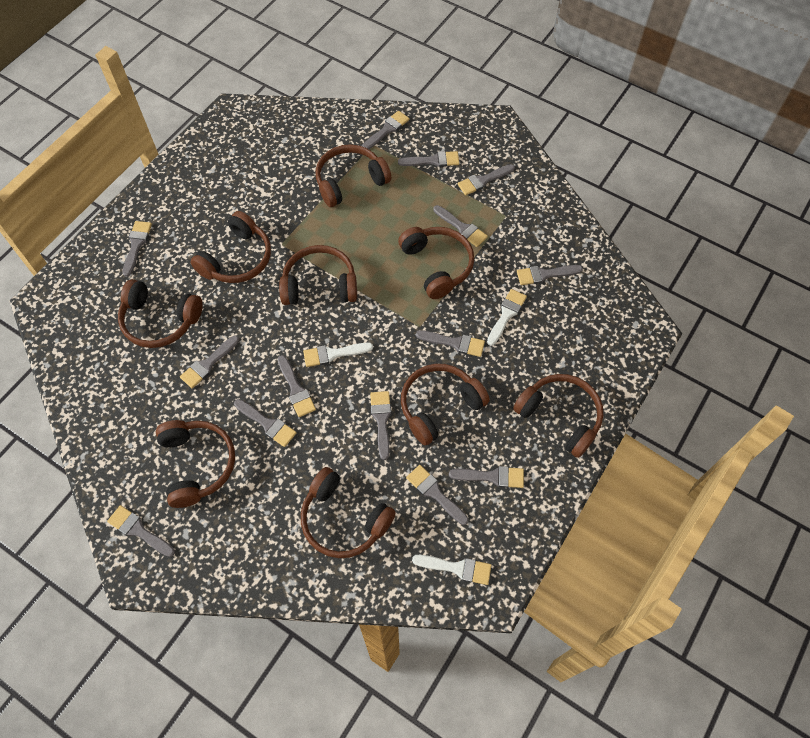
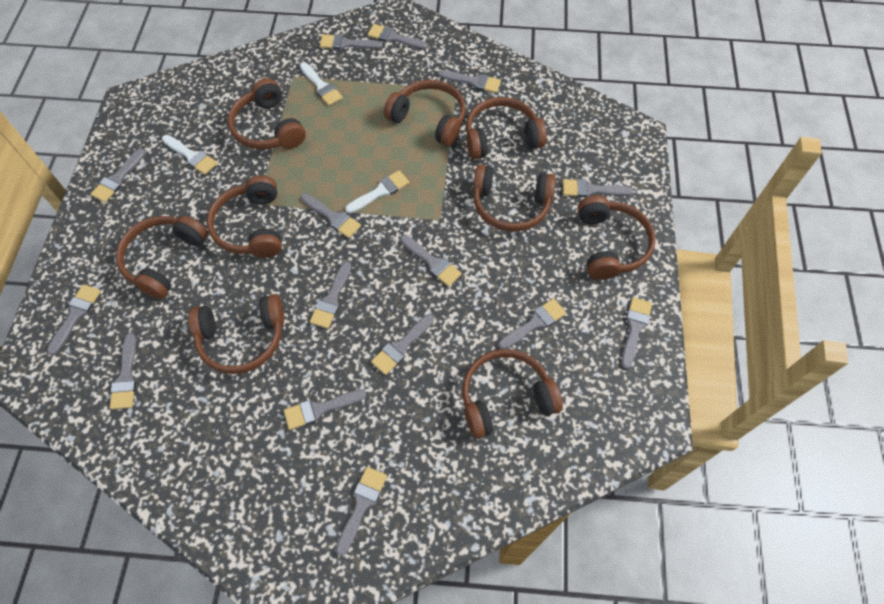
grey brush: [107,505,175,557] [122,221,152,277] [180,335,239,388] [234,399,297,447] [278,355,316,417] [362,111,410,149] [370,391,391,460] [398,151,459,167] [406,465,468,525] [416,330,485,357] [433,205,488,247] [449,466,524,488] [457,164,515,195] [517,265,583,285] = 14 -> [47,284,101,355] [91,148,146,202] [109,333,136,409] [284,390,366,430] [301,193,361,238] [310,261,351,329] [320,34,382,50] [336,467,387,556] [367,24,428,49] [371,314,434,375] [400,235,462,287] [438,70,501,93] [498,298,566,349] [563,179,634,197] [621,297,652,369] = 15

